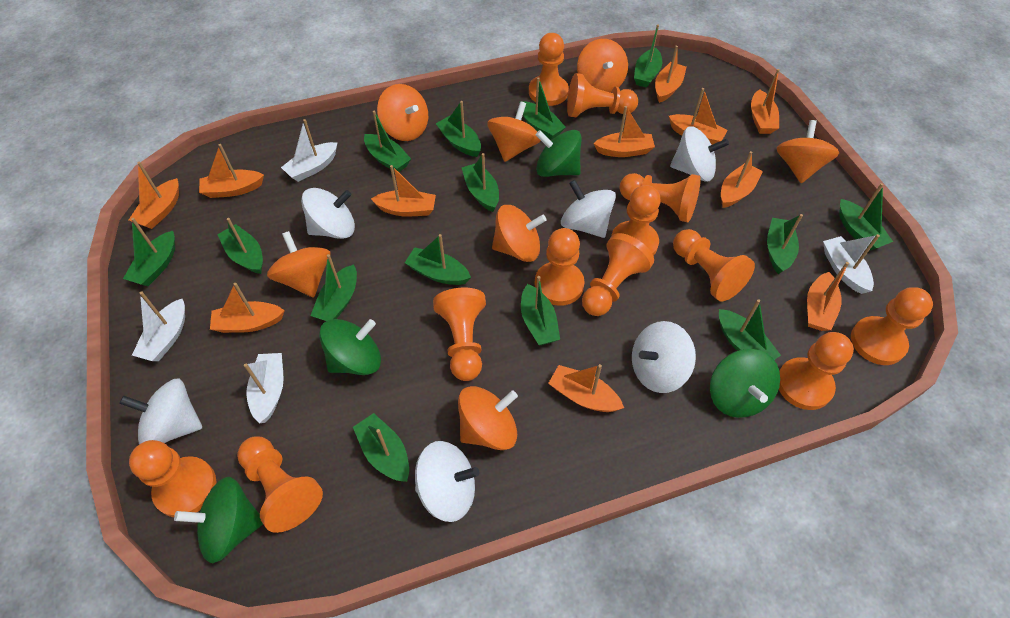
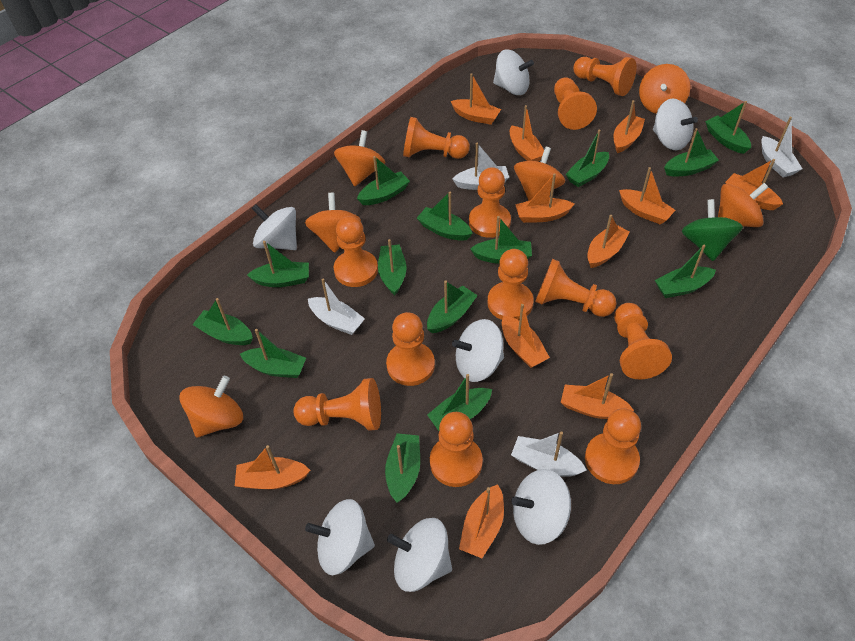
green spinning top: [174,477,263,563] [319,319,381,375] [536,130,582,177] [710,349,780,418] = 4 -> [682,199,743,261] = 1
orange spinning top: [267,231,331,298] [377,84,428,141] [458,386,518,450] [487,101,541,162] [492,205,547,262] [577,39,628,93] [777,120,839,183] = 7 -> [179,376,243,438] [305,193,361,253] [334,130,385,186] [514,147,565,201] [639,64,690,114] [718,183,768,227] = 6
white spinning top: [119,378,202,444] [301,188,355,239] [415,441,479,522] [561,180,616,238] [632,321,696,393] [670,126,729,182] = 6 -> [252,204,297,250] [305,499,375,575] [387,518,452,592] [452,319,504,382] [493,49,534,95] [511,469,571,545] [653,98,698,150] = 7

